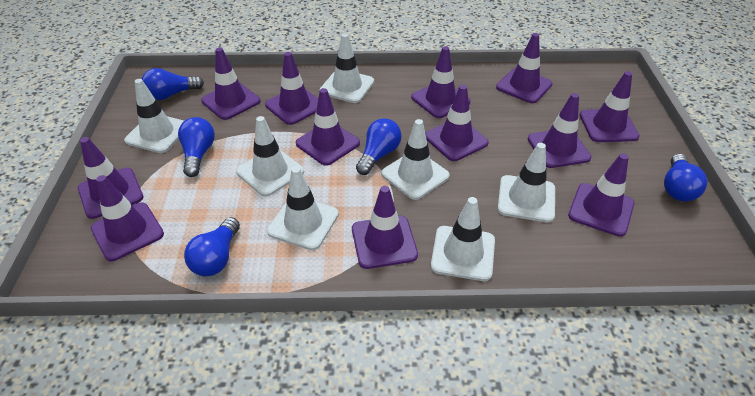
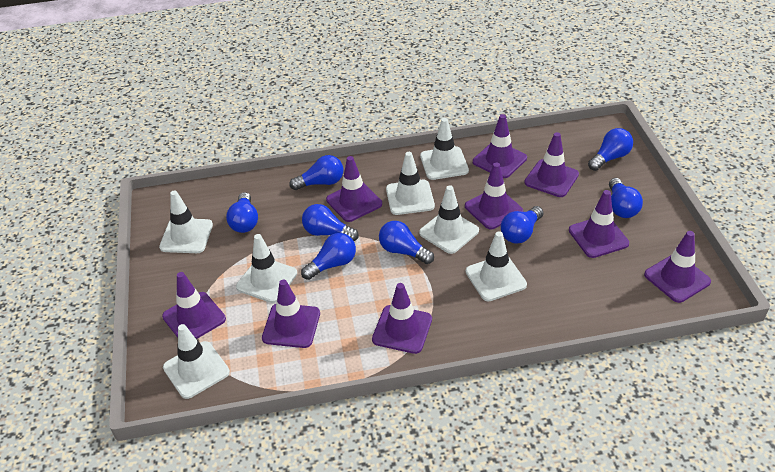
blue light bulb: [142,68,204,100] [178,117,215,177] [184,217,240,276] [356,118,402,175] [664,154,707,202] = 5 -> [226,192,258,233] [290,155,343,190] [301,233,356,280] [302,204,359,241] [379,221,434,264] [501,206,543,244] [588,128,633,171] [609,178,643,218] = 8
purple traffic cone: [78,137,144,219] [91,175,164,261] [201,48,261,120] [265,52,318,125] [296,88,360,166] [352,186,418,269] [411,46,470,118] [425,85,489,161] [496,33,553,103] [528,93,592,168] [568,153,634,237] [579,71,640,142] = 12 -> [162,272,226,339] [262,280,320,348] [326,156,382,222] [372,283,432,354] [465,163,523,229] [473,114,527,178] [524,132,579,197] [569,190,629,258] [644,231,711,303] = 9

